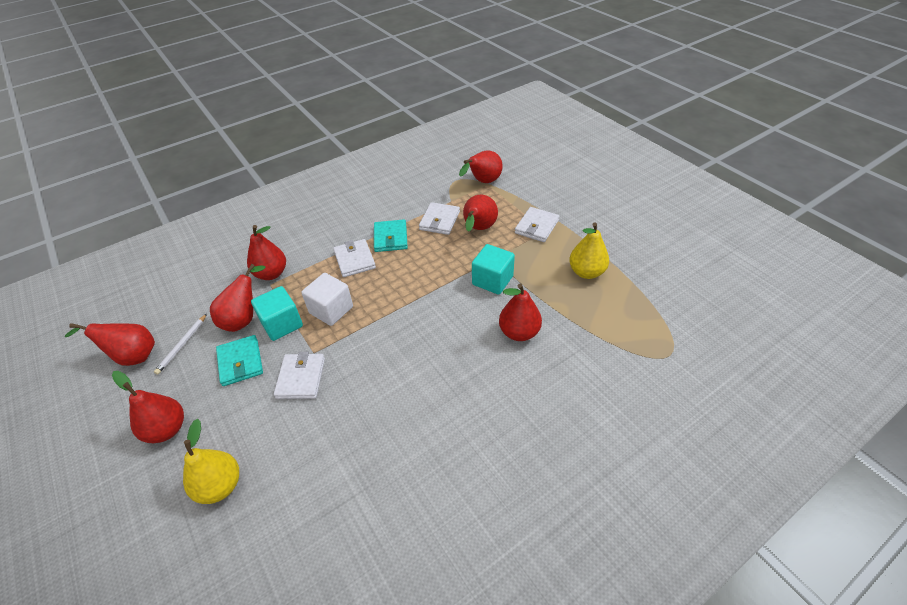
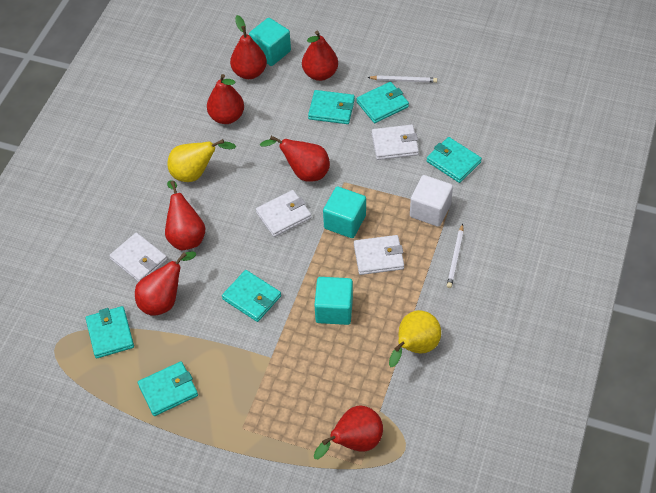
turquoise cube: [251,286,303,341] [472,244,515,295] = 2 -> [249,18,291,66] [314,277,353,325] [323,186,366,238] = 3
turquoise wallet: [216,335,263,386] [374,219,408,252] = 2 -> [85,306,134,358] [138,361,198,416] [222,270,281,322] [308,90,355,124] [357,82,409,123] [426,137,482,183] = 6
white pencil: [154,314,207,375] = 1 -> [367,75,437,83] [447,224,464,288] = 2

